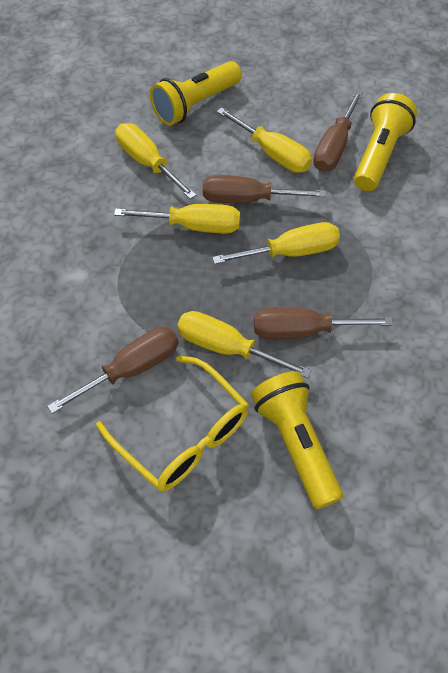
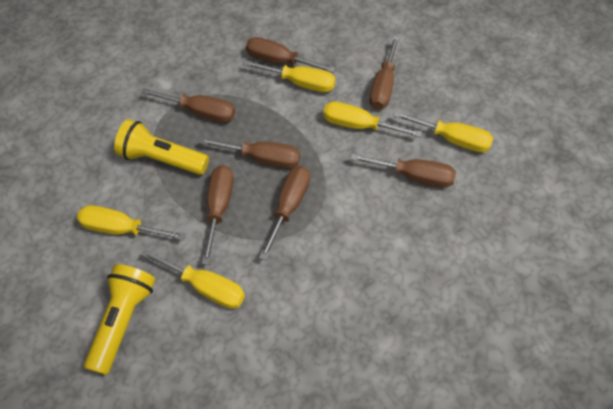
brown screwdriver: [47,327,179,414] [203,175,326,203] [254,307,393,339] [313,90,363,172] = 4 -> [141,88,235,123] [199,138,300,169] [202,165,234,265] [246,37,335,73] [259,166,310,260] [350,154,456,187] [370,36,399,110] = 7
yellow flashlight: [150,61,242,126] [251,371,343,509] [354,93,417,191] = 3 -> [84,264,155,375] [114,119,209,175] = 2
yellow glasses: [96,355,249,491] = 1 -> none = 0

